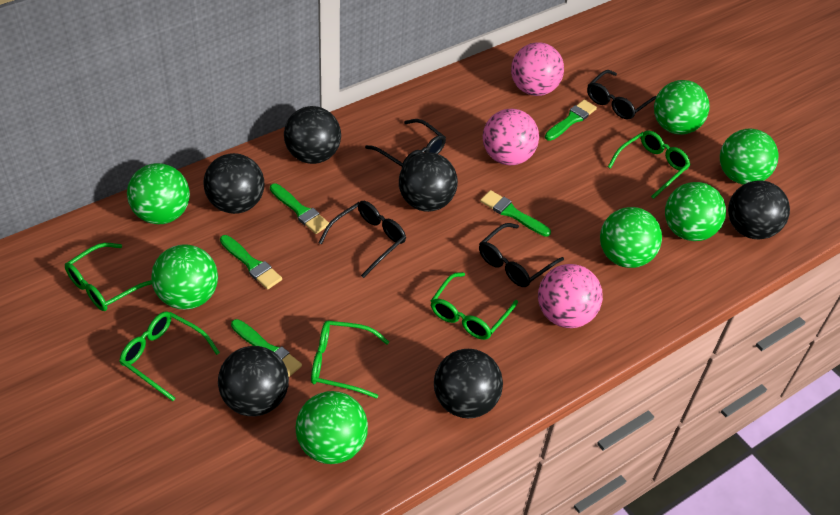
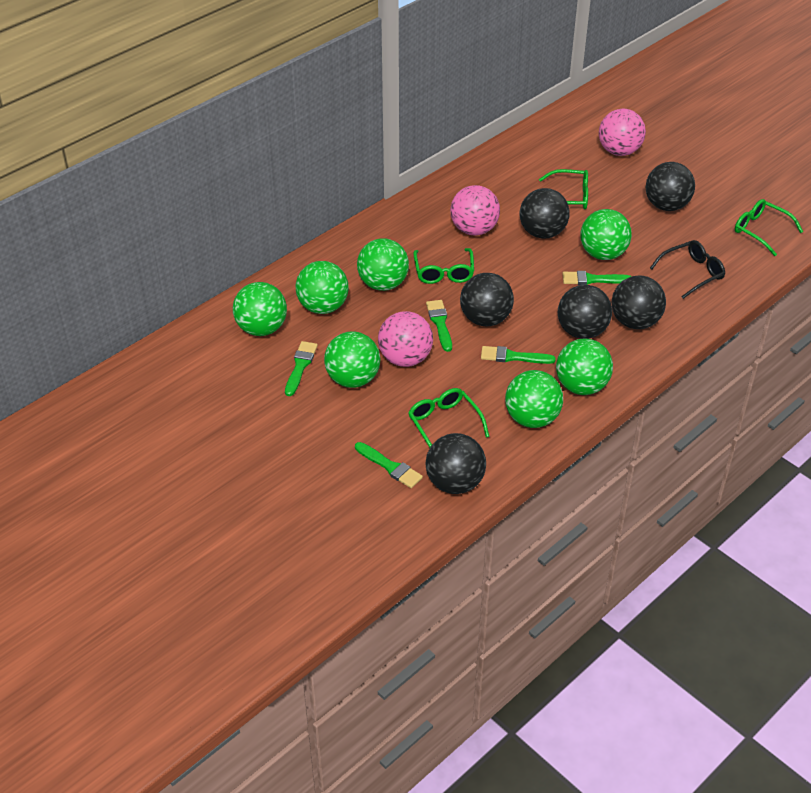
black glasses: [319,201,406,278] [365,119,446,167] [479,223,564,287] [587,70,657,119] = 4 -> [650,240,725,299] = 1
green glasses: [65,243,152,311] [119,311,220,401] [311,321,389,399] [431,272,518,340] [608,131,690,199] = 5 -> [408,388,489,447] [413,248,474,284] [539,169,588,209] [735,199,803,256] = 4

